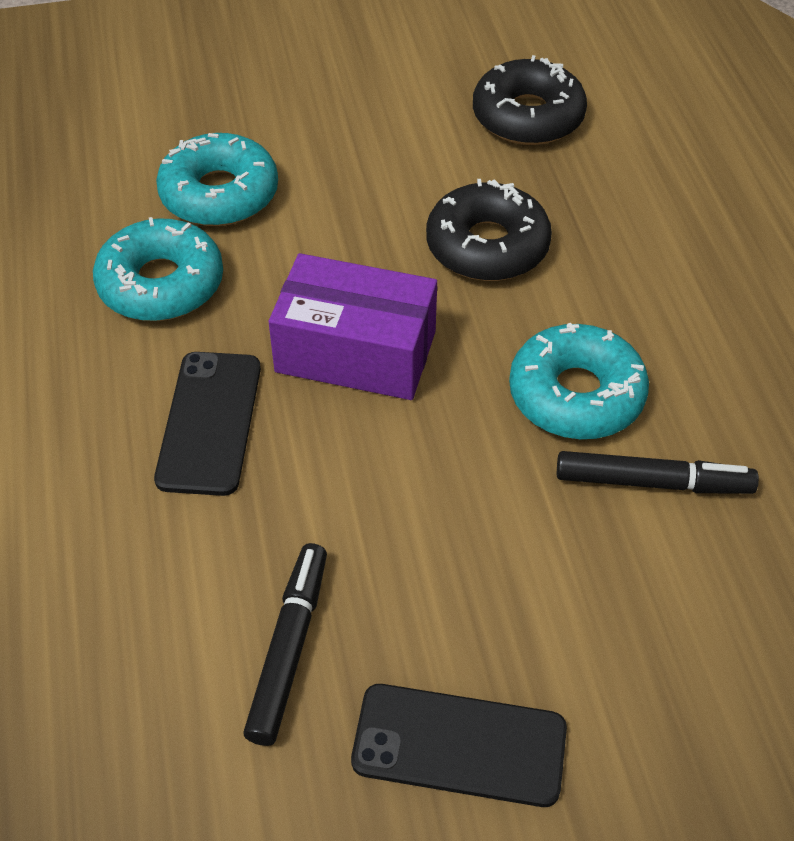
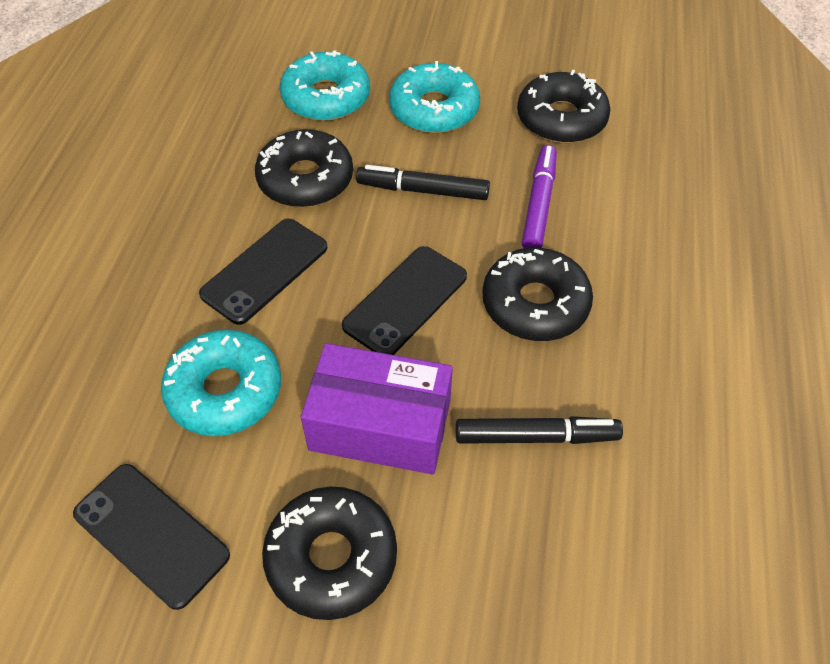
black donut: [426,179,552,281] [473,55,587,145] = 2 -> [255,129,353,207] [262,486,397,620] [482,248,593,341] [517,70,610,143] = 4
black phone: [154,352,261,496] [351,684,567,807] = 2 -> [73,464,230,610] [199,219,327,325] [342,246,467,355] = 3
purple marker: none = 0 -> [522,145,557,248] = 1

